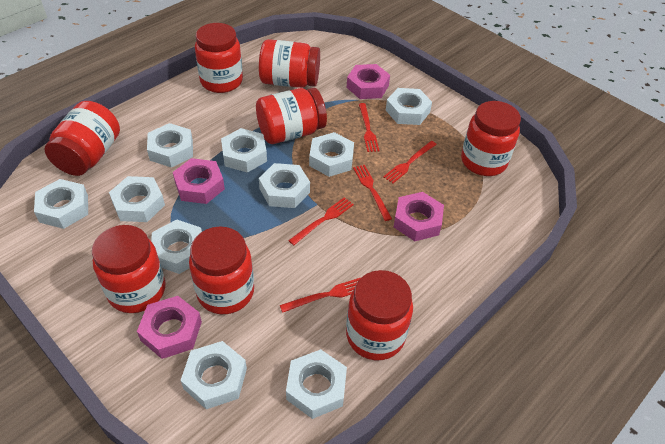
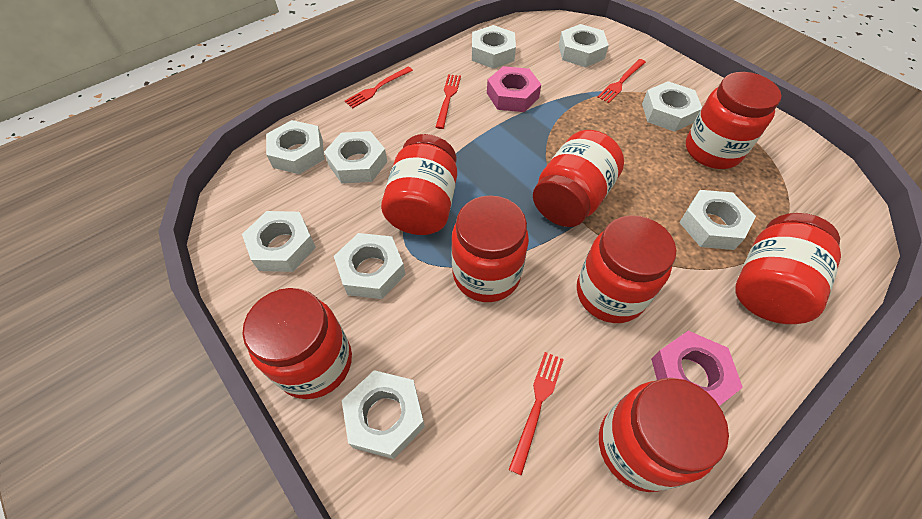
pink nut: [137,296,202,359] [173,158,225,204] [347,64,390,99] [394,192,444,241] = 4 -> [487,66,541,112] [651,331,743,406] = 2
red fork: [280,278,360,313] [288,197,354,245] [353,165,392,221] [359,103,379,152] [383,141,437,183] = 5 -> [345,67,413,108] [436,74,461,129] [509,352,564,476] [597,59,646,103] = 4
white nut: [34,179,88,229] [109,176,165,222] [147,123,193,168] [151,219,202,274] [180,341,247,409] [221,128,267,173] [259,163,310,208] [286,349,347,419] [309,132,354,177] [386,88,432,125] = 10 -> [242,211,316,272] [266,120,325,174] [324,131,387,184] [334,233,406,299] [342,370,425,459] [472,25,516,69] [559,24,609,67] [642,81,702,132] [679,190,756,250] = 9

